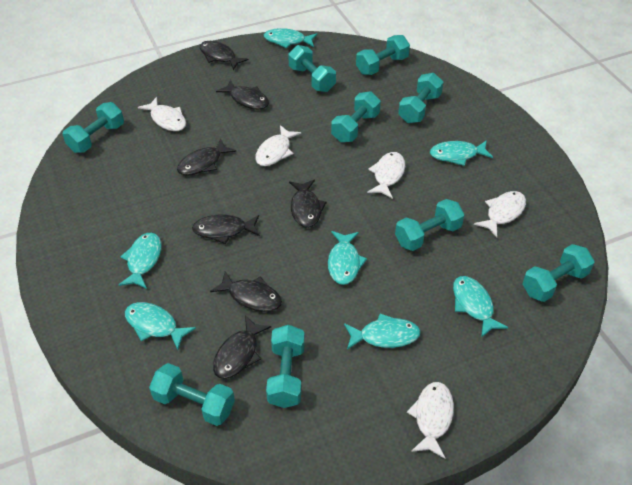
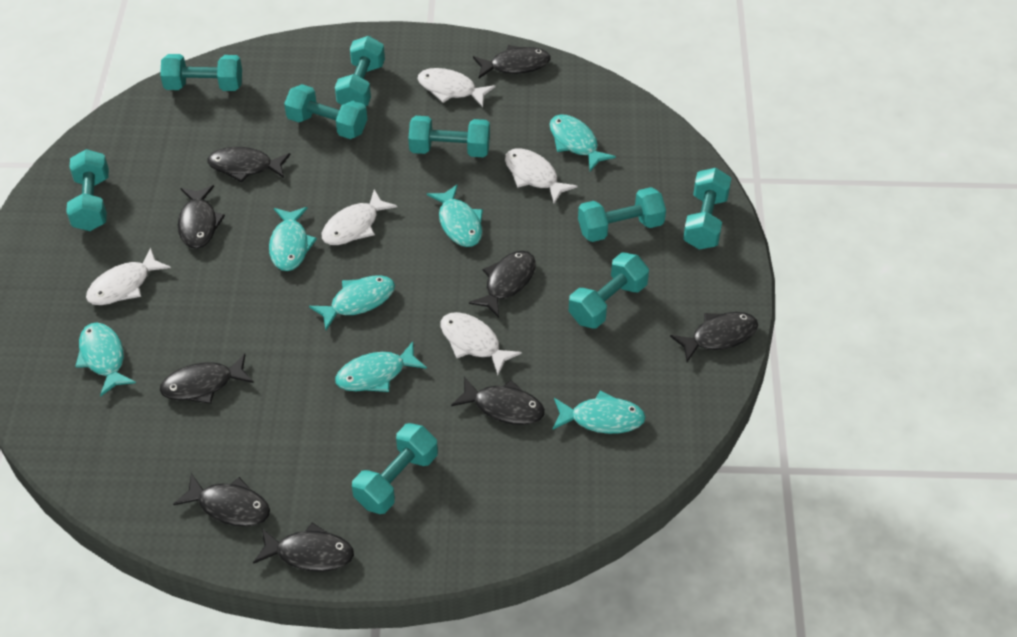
black fish: [177,139,236,176] [192,215,260,244] [200,41,249,70] [210,272,282,312] [213,315,271,379] [216,80,269,110] [289,180,327,228] = 7 -> [160,354,253,404] [173,473,270,527] [178,185,225,249] [207,147,290,183] [253,522,354,572] [451,377,545,425] [469,251,536,318] [473,45,551,78] [670,312,758,362] = 9

